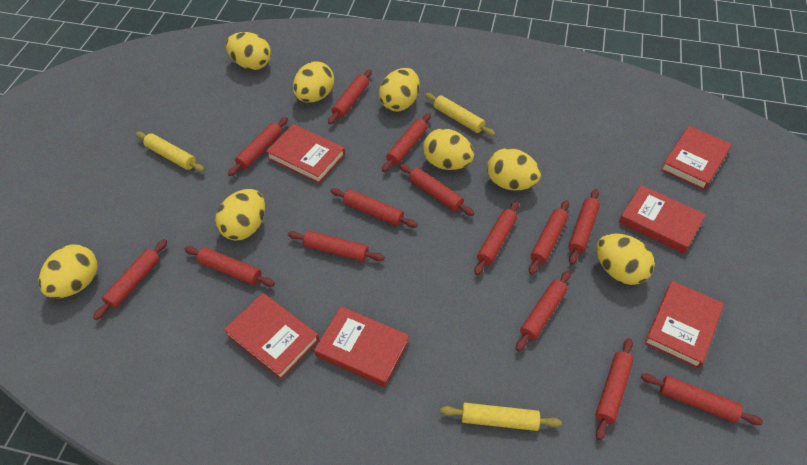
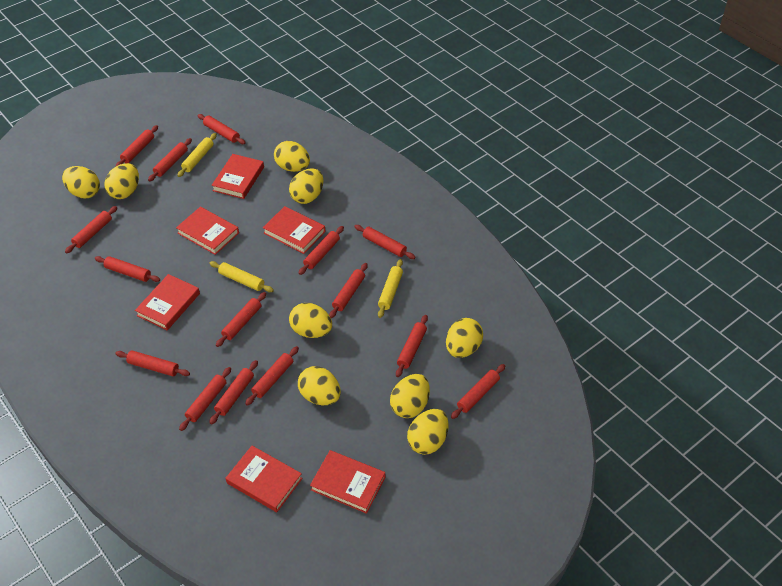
red rolling pin: [93,239,167,320] [185,246,275,287] [228,117,288,176] [288,230,385,262] [328,69,372,125] [331,188,418,228] [382,113,431,172] [399,164,474,216] [474,201,519,275] [516,271,571,351] [529,200,569,274] [568,189,600,265] [596,338,634,440] [641,374,763,425] = 14 -> [65,206,117,253] [95,256,160,282] [115,125,158,167] [115,351,190,376] [148,138,192,181] [179,367,231,431] [198,114,246,144] [209,360,258,424] [216,292,266,347] [245,346,299,406] [299,226,344,275] [329,263,368,318] [354,225,415,259] [396,315,428,377] [451,364,505,419] = 15
yellow egg: [39,244,98,298] [215,189,265,241] [226,32,271,70] [293,62,334,102] [379,68,420,112] [423,129,474,170] [487,148,541,191] [596,233,655,285] = 8 -> [62,166,100,199] [105,163,139,199] [274,141,310,172] [289,168,324,204] [289,303,332,338] [298,366,341,405] [390,374,430,418] [407,409,448,455] [446,318,483,358] = 9

